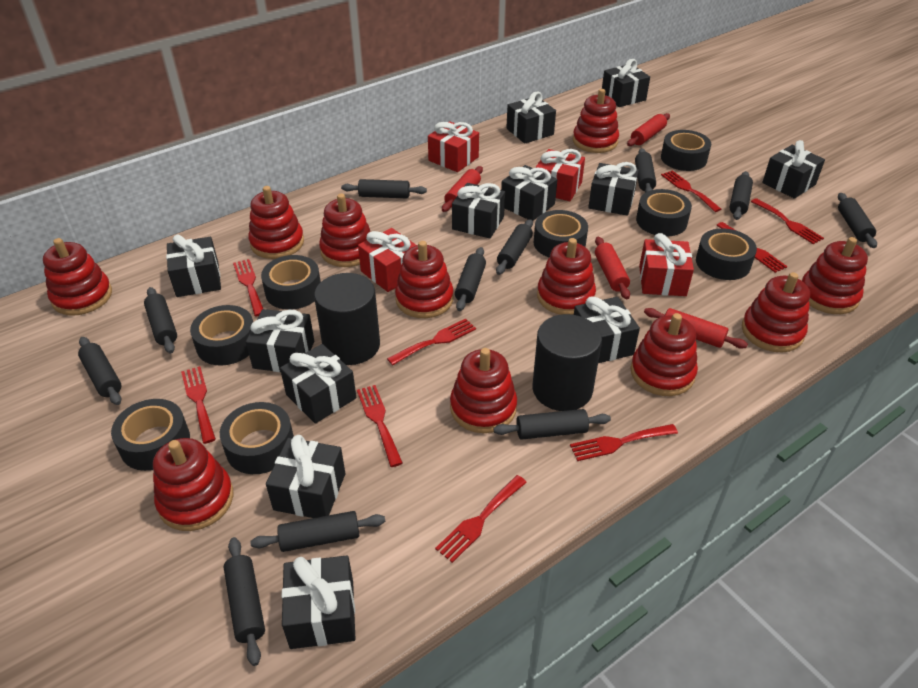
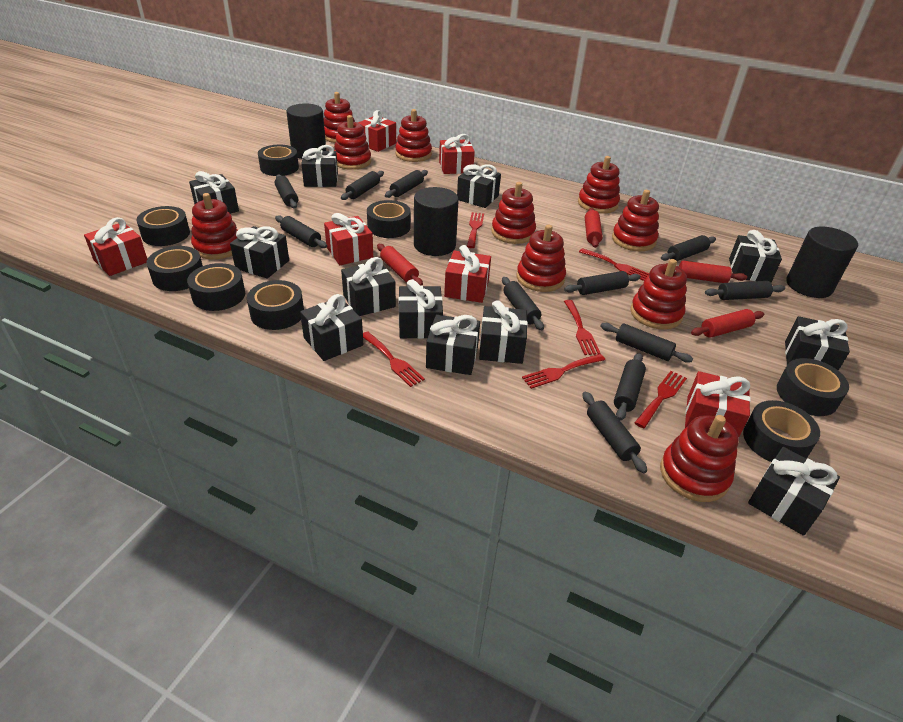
black cylinder: [314,273,380,365] [532,314,602,411] = 2 -> [286,104,326,159] [414,187,459,256] [786,227,858,298] = 3
red fork: [181,366,216,444] [233,259,263,316] [357,385,403,467] [387,319,476,365] [435,475,527,563] [570,424,678,461] [661,170,722,212] [716,222,787,273] [751,198,824,244] = 9 -> [363,331,425,387] [467,212,484,248] [522,354,605,389] [564,300,601,355] [579,248,649,281] [634,371,687,428] = 6
red gift: [358,228,417,292] [428,121,479,172] [535,149,585,201] [639,233,694,296] = 4 -> [84,217,147,276] [324,213,373,265] [358,110,396,152] [439,134,475,174] [444,245,491,303] [685,371,751,437] = 6
red stacking toy: [43,238,112,316] [153,438,233,531] [248,186,304,259] [319,193,370,267] [395,241,453,318] [450,348,517,433] [537,238,596,315] [573,89,619,153] [630,313,698,396] [742,272,810,353] [802,237,868,314] = 11 -> [191,193,238,260] [324,92,355,143] [334,115,371,170] [395,109,432,162] [491,182,536,244] [517,225,566,292] [578,156,620,214] [612,190,659,251] [630,259,687,330] [660,415,739,502] = 10

